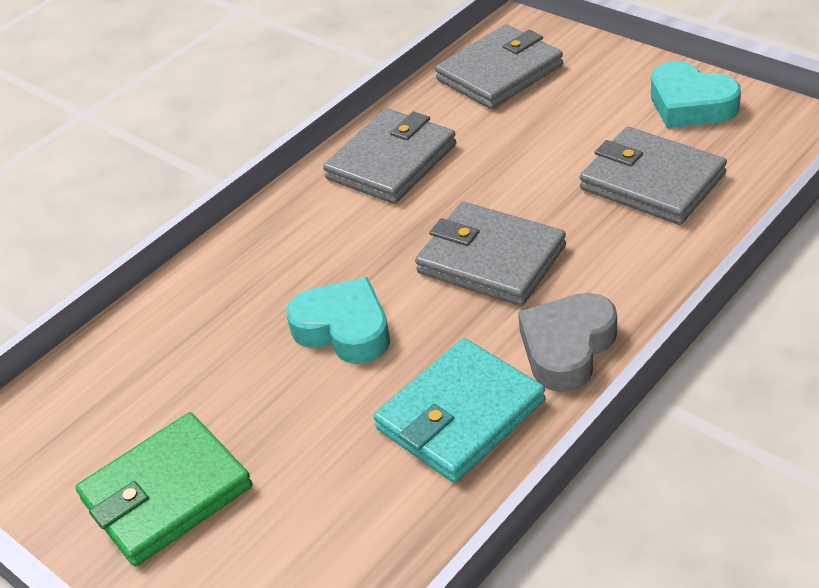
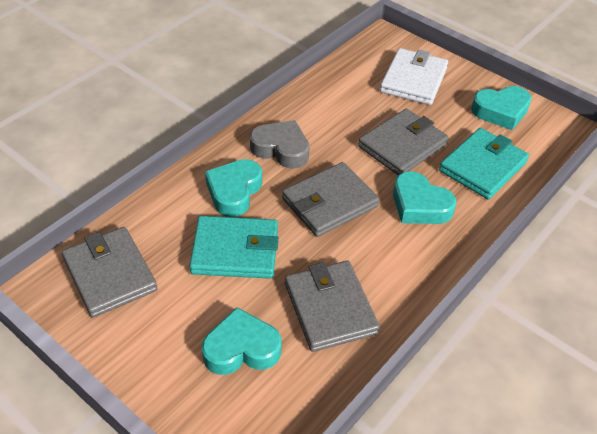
green wallet: [76,412,253,566] = 1 -> none = 0
turquoise heart: [286,277,390,364] [651,61,741,128] = 2 -> [202,307,281,375] [205,159,262,217] [393,171,456,224] [471,86,532,130] = 4
turquoise wallet: [373,338,545,483] = 1 -> [189,216,279,279] [439,128,529,200] = 2
white wallet: none = 0 -> [380,48,448,105] = 1

